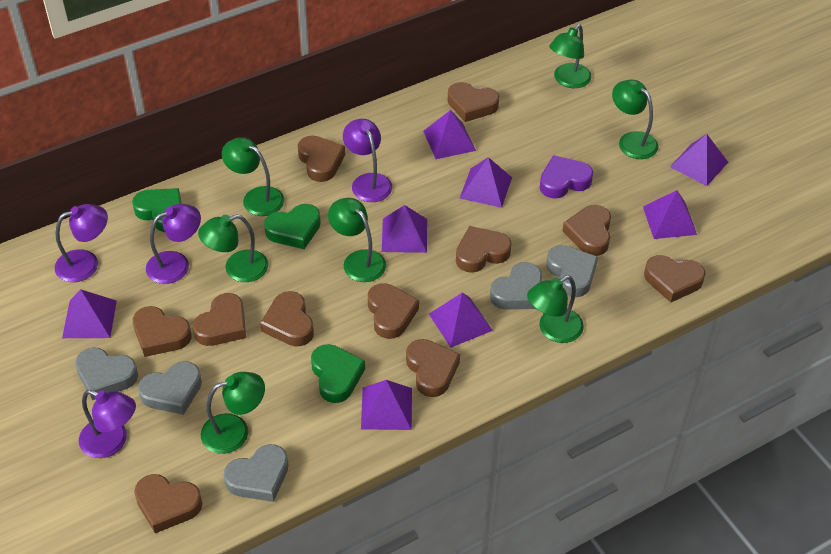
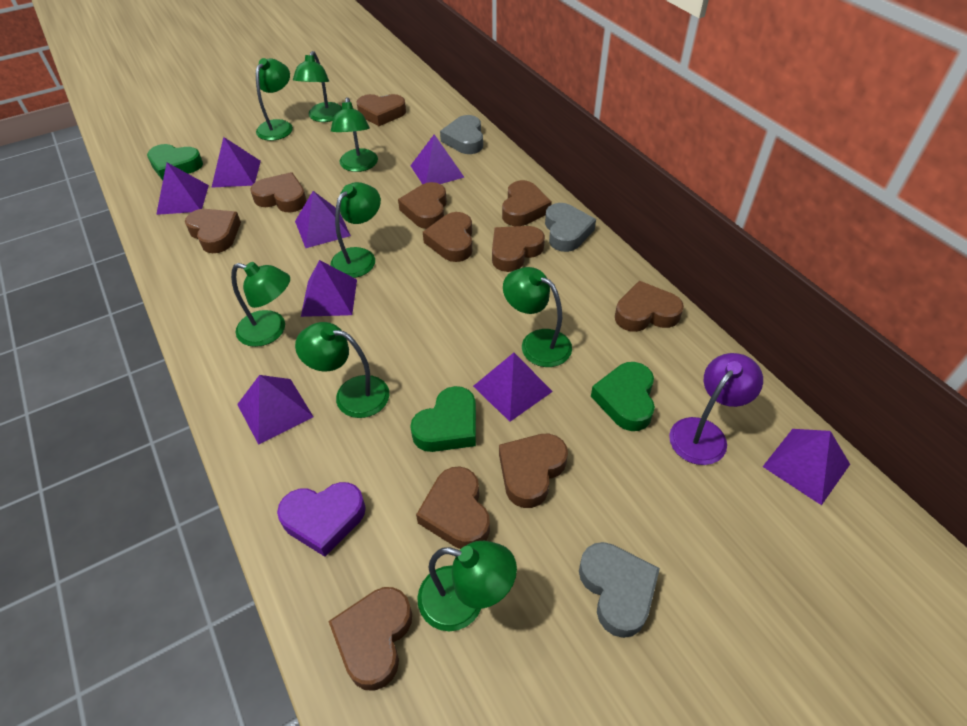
green lamp: [198,214,268,282] [201,372,265,454] [222,137,284,216] [328,198,386,282] [527,275,584,343] [549,24,592,88] [612,79,659,159] = 7 -> [231,262,290,347] [256,58,293,141] [293,51,342,122] [295,322,390,418] [330,182,381,278] [331,97,378,172] [417,541,517,631] [503,267,572,367] = 8
grey heart: [75,347,138,400] [138,361,202,415] [223,444,289,502] [490,262,542,310] [546,245,598,297] = 5 -> [440,115,483,154] [545,203,596,252] [579,542,660,638] = 3
purple lamp: [55,204,108,282] [79,390,136,458] [146,204,201,284] [343,119,392,202] = 4 -> [669,353,763,465] = 1

